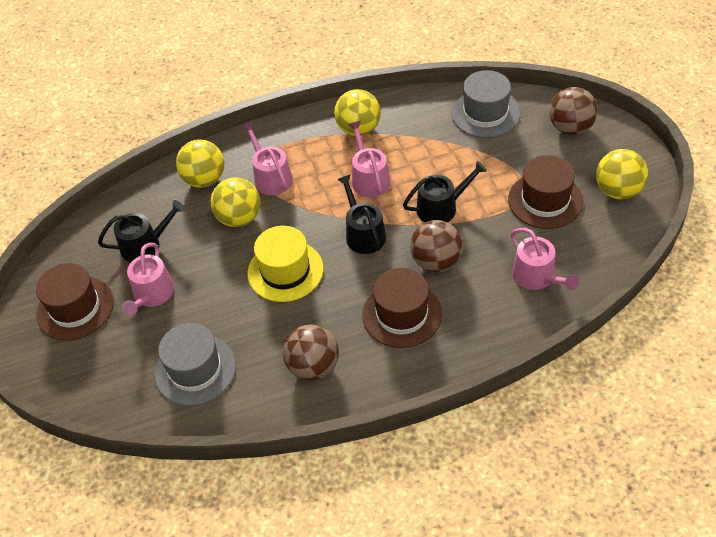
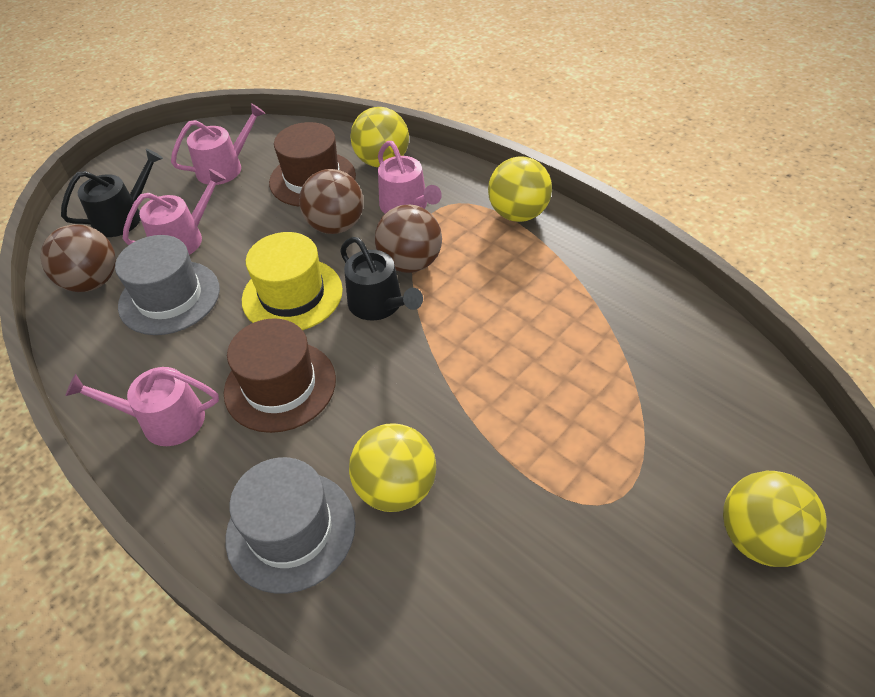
black watering can: [98,200,185,263] [337,174,386,254] [403,161,487,222] = 3 -> [61,149,163,237] [340,237,423,321] = 2
brown hat: [36,263,114,341] [362,268,442,348] [508,155,583,229] = 3 -> [224,318,336,433] [269,122,356,207] = 2

